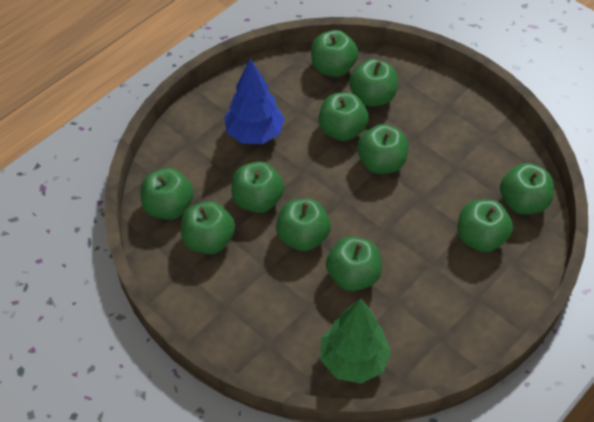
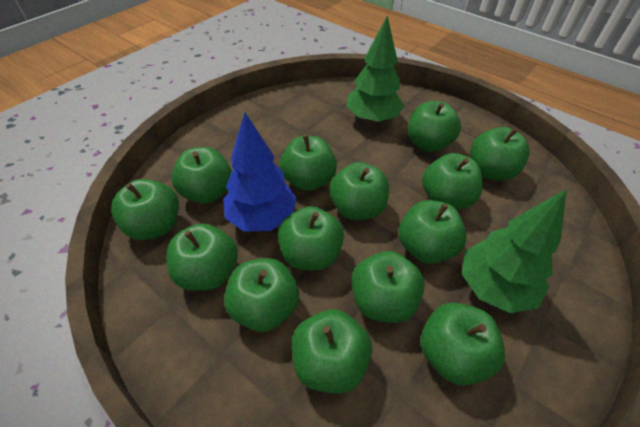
green apple: [141,168,194,220] [181,201,235,254] [231,162,284,213] [276,199,331,251] [311,30,358,77] [318,92,369,141] [326,236,382,291] [349,59,398,107] [357,124,409,174] [458,199,513,252] [500,163,554,214] = 11 -> [111,179,179,240] [166,223,238,291] [172,147,232,204] [224,258,299,332] [278,206,344,270] [280,135,337,191] [292,309,372,394] [329,162,389,220] [351,251,425,323] [399,200,467,264] [408,101,461,152] [421,303,505,386] [422,153,483,209] [470,127,529,181] = 14
green tree: [321,299,391,384] = 1 -> [346,16,404,123] [462,189,567,313] = 2

